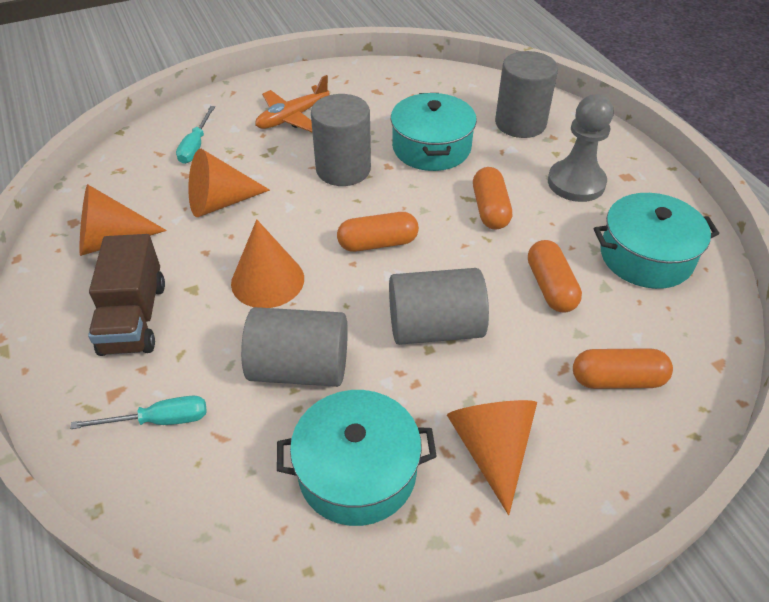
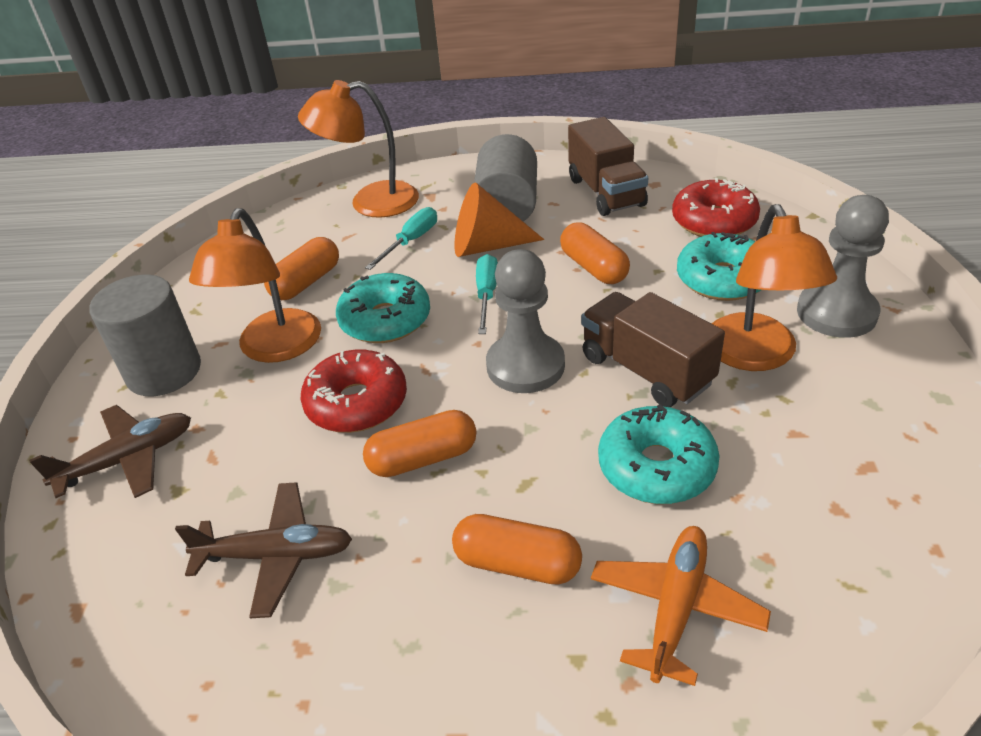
brown plane: none = 0 -> [29,405,191,498] [175,482,352,618] = 2
brown truck: [88,234,165,356] = 1 -> [568,117,648,216] [581,292,725,407] = 2
grey cylinder: [241,307,348,387] [311,94,371,186] [389,268,489,345] [495,51,558,138] = 4 -> [89,275,201,396] [474,134,537,221] = 2
grey pawn: [548,94,614,202] = 1 -> [486,249,565,393] [797,195,889,338] = 2
orange cone: [79,184,167,256] [188,149,270,217] [231,219,304,308] [447,400,537,515] = 4 -> [455,183,544,257] = 1
orange lamp: none = 0 -> [189,208,321,363] [298,80,419,218] [712,204,837,371] = 3
red donut: none = 0 -> [300,350,407,433] [672,178,760,237] = 2
turquoise donut: none = 0 -> [336,273,430,343] [598,404,720,504] [677,232,761,301] = 3
turquoise pot: [277,390,437,526] [391,93,477,171] [594,193,719,289] = 3 -> none = 0

